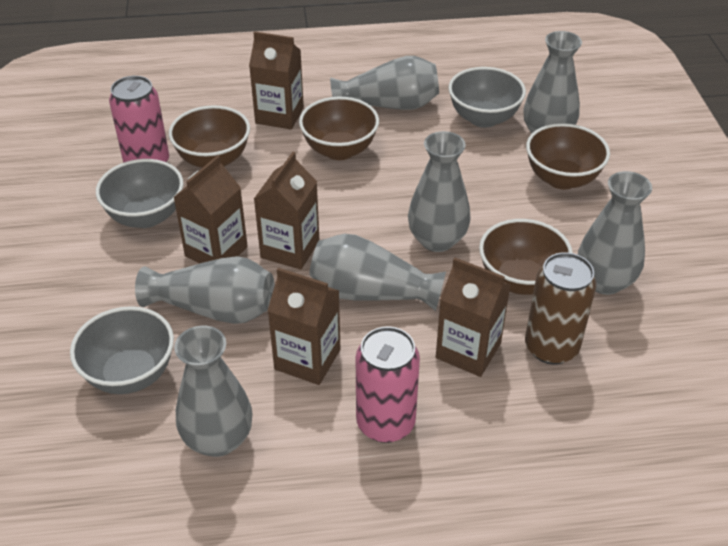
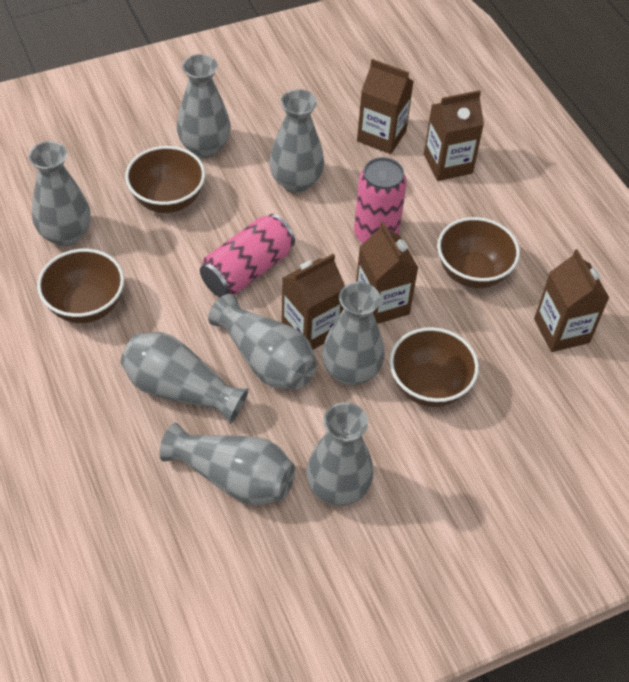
brown can: [525,252,597,365] = 1 -> none = 0
grey bowl: [70,306,174,394] [96,159,183,228] [448,67,526,128] = 3 -> none = 0
grey vase: [135,256,275,324] [174,326,253,457] [309,234,446,311] [330,56,439,110] [408,131,471,252] [523,31,582,133] [578,171,652,295] = 7 -> [28,141,91,246] [120,332,249,424] [159,423,295,505] [177,54,231,158] [208,294,317,389] [269,89,324,193] [306,402,373,506] [322,282,384,385] = 8

